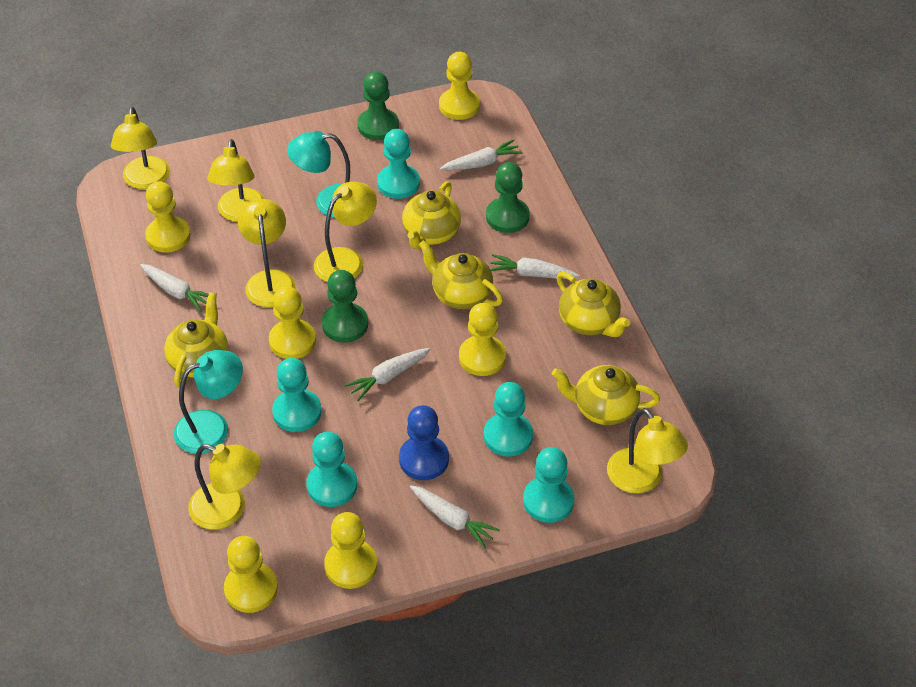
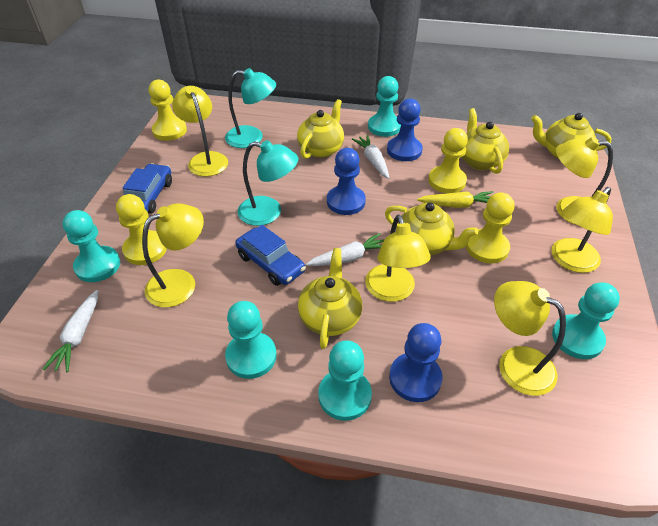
blue car: none = 0 -> [123,163,172,214] [235,225,306,286] = 2
blue pawn: [399,405,449,480] = 1 -> [327,148,366,215] [387,98,423,161] [389,323,442,402] = 3
green pawn: [322,270,368,343] [357,72,399,140] [486,162,530,233] = 3 -> none = 0
white carrot: [140,264,209,312] [344,348,431,401] [410,485,500,549] [440,139,523,171] [490,254,580,279] = 5 -> [43,290,98,372] [306,233,385,266] [352,135,389,179] = 3
yellow carrot: none = 0 -> [417,191,493,208] = 1
yellow pawn: [145,181,191,252] [224,536,278,613] [269,286,316,359] [324,512,377,589] [439,52,480,120] [459,303,506,376] = 6 -> [116,194,167,265] [149,80,187,141] [428,128,468,193] [466,192,514,263] = 4

